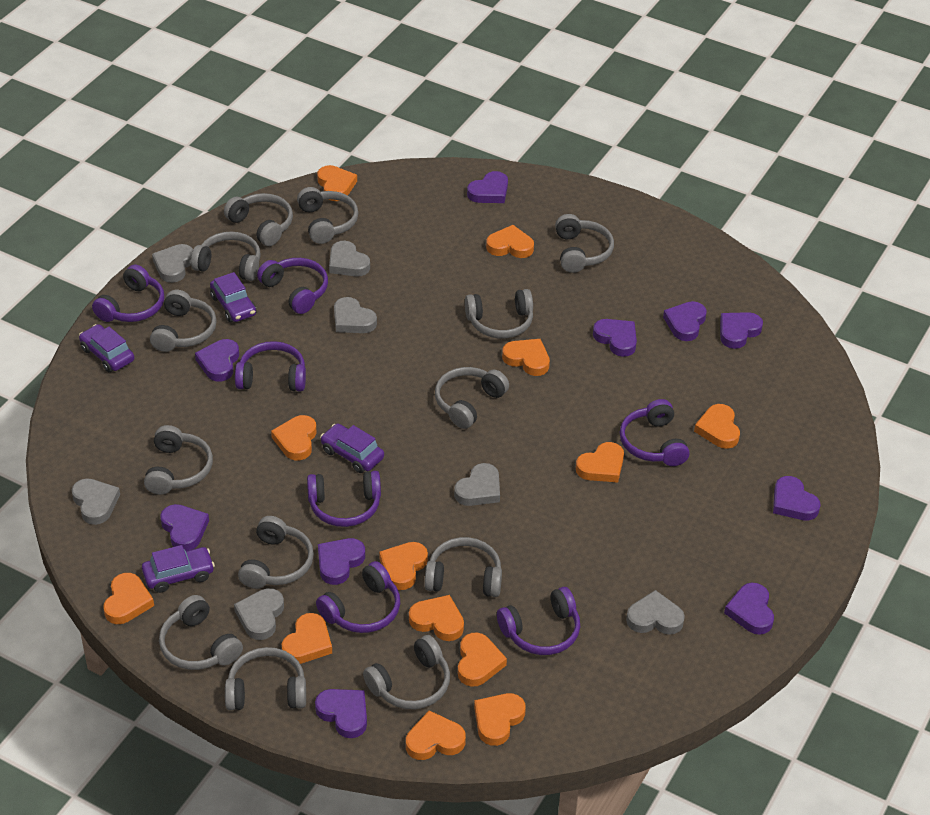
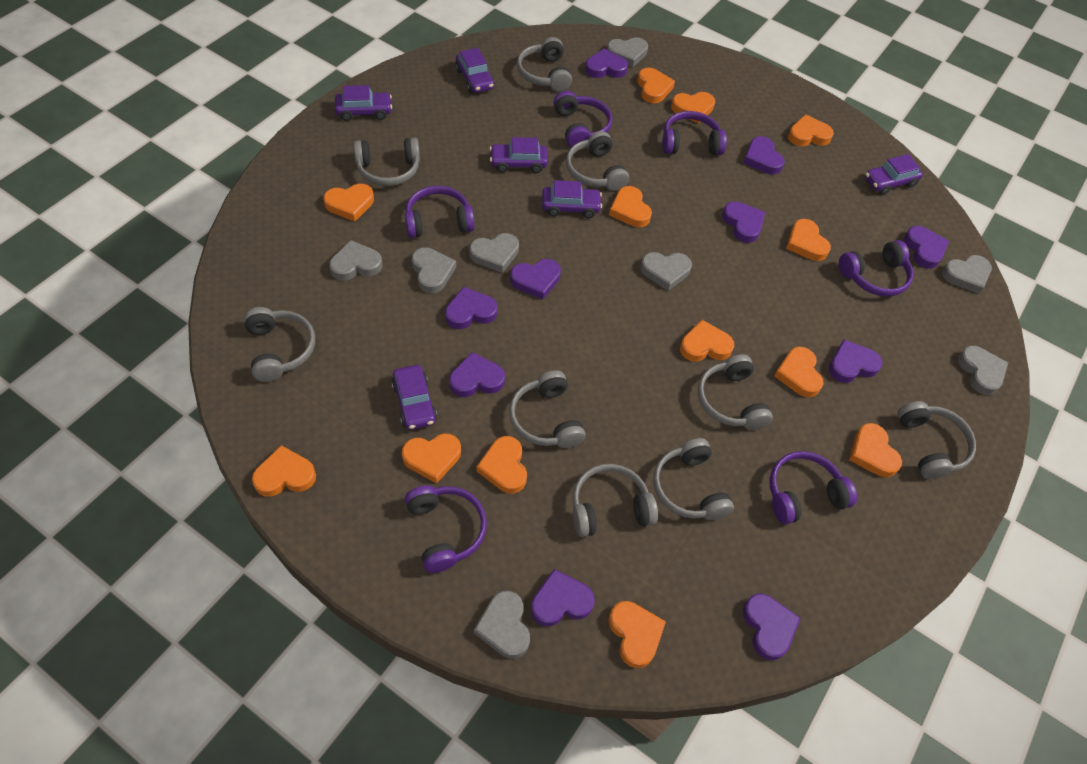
grey headphones: [144,425,213,495] [150,290,217,352] [159,595,243,670] [191,232,261,281] [224,193,293,246] [225,647,306,710] [238,516,314,589] [297,187,358,244] [363,635,450,709] [424,537,502,597] [435,367,509,429] [465,289,533,339] [555,214,614,273] = 13 -> [244,307,315,382] [354,138,420,186] [509,370,586,448] [517,37,572,92] [566,131,629,191] [572,464,658,537] [653,438,734,520] [698,354,773,430] [898,401,976,479] = 9
grey heart: [72,479,120,525] [152,244,194,283] [234,588,284,640] [329,241,370,277] [334,297,377,333] [454,463,500,506] [626,590,685,635] = 7 -> [329,240,382,281] [412,247,456,293] [469,233,519,273] [474,591,530,659] [607,37,648,67] [640,252,692,291] [942,255,992,294] [958,346,1008,395] = 8
purple car: [79,324,134,372] [142,545,215,593] [210,272,256,322] [320,423,384,473] = 4 -> [335,85,392,121] [391,365,437,430] [455,48,495,93] [490,137,548,173] [542,180,602,218] [865,154,923,195] = 6
purple headphones: [92,265,164,322] [235,341,306,392] [257,258,328,314] [307,471,381,527] [316,561,400,633] [497,587,580,655] [620,399,689,466] = 7 -> [405,186,474,238] [405,485,487,573] [554,91,612,147] [662,111,727,155] [769,451,857,524] [839,240,914,297] = 6

